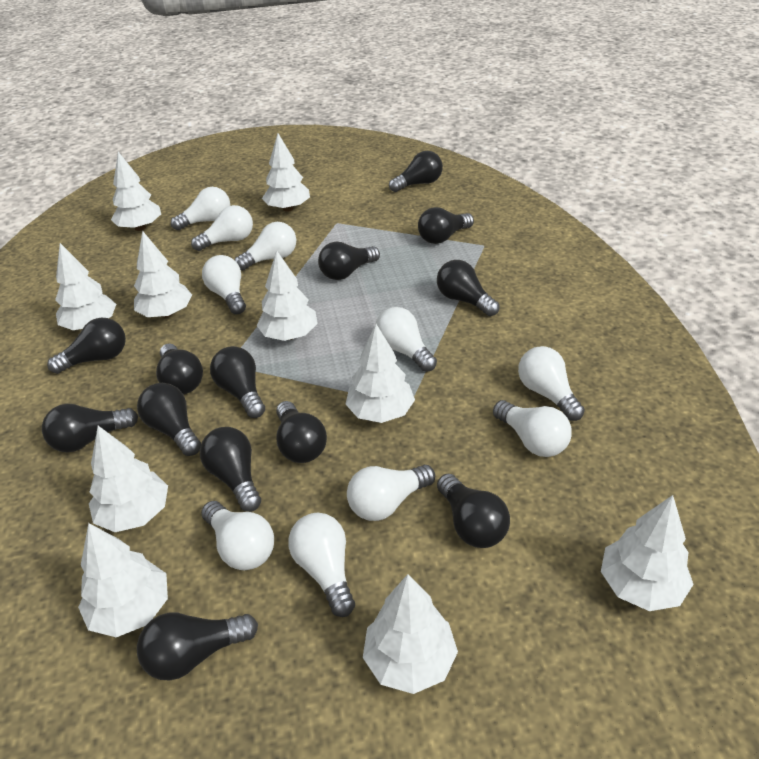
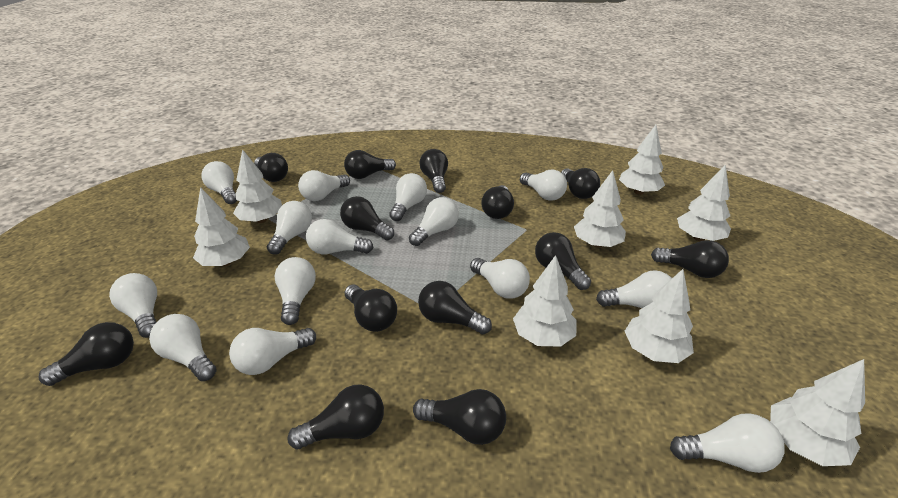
white light bulb: [171,187,230,230] [191,205,253,251] [201,501,274,570] [202,255,246,315] [235,222,296,271] [288,513,355,617] [347,465,435,521] [376,307,437,372] [493,400,572,457] [518,346,585,421] = 10 -> [109,273,157,338] [149,314,216,381] [201,161,237,204] [229,328,316,375] [267,201,312,255] [274,257,316,325] [298,170,350,201] [306,219,373,254] [389,173,427,221] [409,197,459,246] [470,258,530,299] [520,170,567,201] [596,270,672,308] [670,413,785,473] = 14
white tree: [55,243,116,330] [78,523,168,637] [89,426,168,532] [111,152,161,231] [134,231,192,318] [256,250,318,341] [262,133,310,212] [346,324,415,423] [363,574,458,694] [601,495,694,611] = 10 -> [193,187,250,266] [233,149,282,223] [513,255,577,347] [574,170,626,248] [619,125,665,195] [625,269,694,363] [677,165,731,241] [770,359,865,466] = 8

